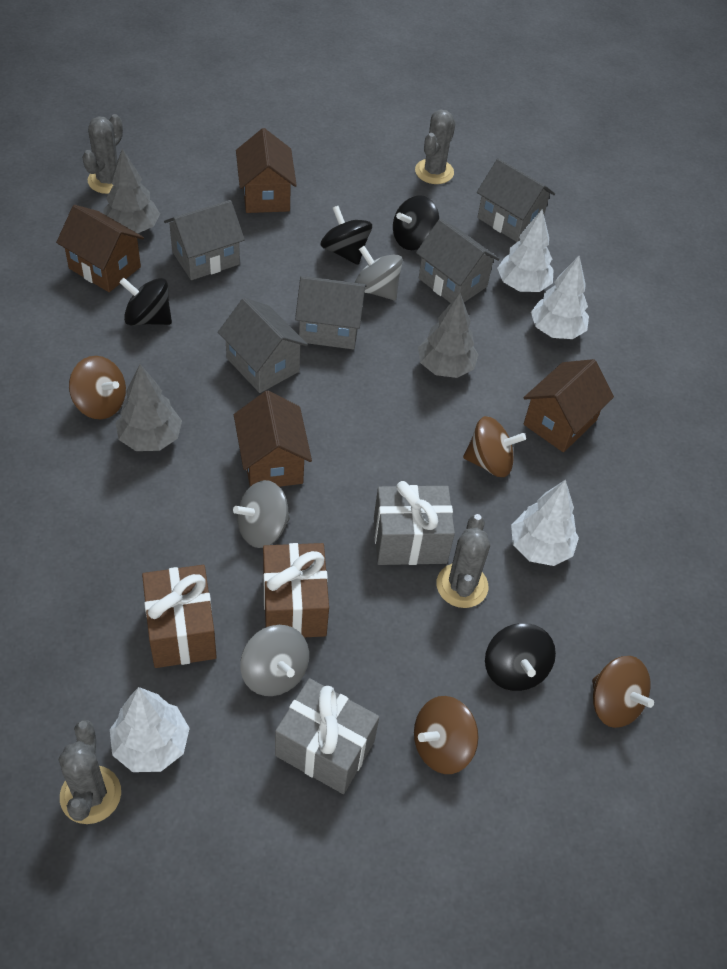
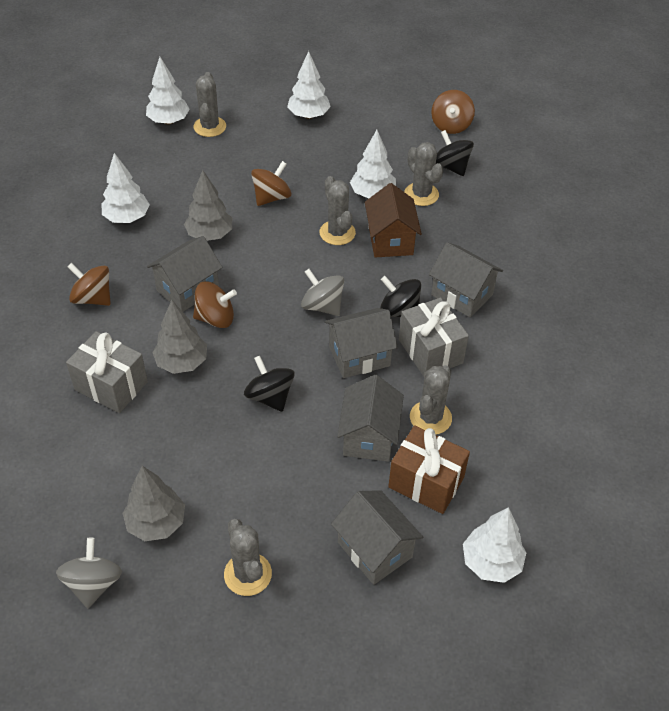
black spinning top: [119,278,172,326] [320,206,372,265] [393,195,439,250] [485,623,556,691] = 4 -> [244,356,295,412] [380,276,421,317] [436,130,474,176] = 3
brown gift: [142,565,217,668] [263,543,329,637] = 2 -> [388,425,470,514] = 1
brown house: [56,205,144,292] [234,391,312,487] [236,128,297,213] [523,359,614,452] = 4 -> [365,183,422,258] = 1
grey cactus: [59,720,121,824] [82,114,123,194] [415,109,456,184] [437,514,490,608] = 4 -> [193,72,226,137] [224,519,272,596] [320,176,356,245] [404,142,443,206] [410,365,452,434] = 5
grey spinning top: [233,480,290,548] [240,625,309,696] [355,246,403,300] = 3 -> [56,537,122,608] [301,269,344,316] = 2
white tree: [110,687,190,772] [497,210,554,292] [511,480,579,566] [531,256,589,339] = 4 -> [102,153,150,223] [146,57,190,125] [287,51,331,119] [350,130,396,198] [463,507,526,583] = 5

